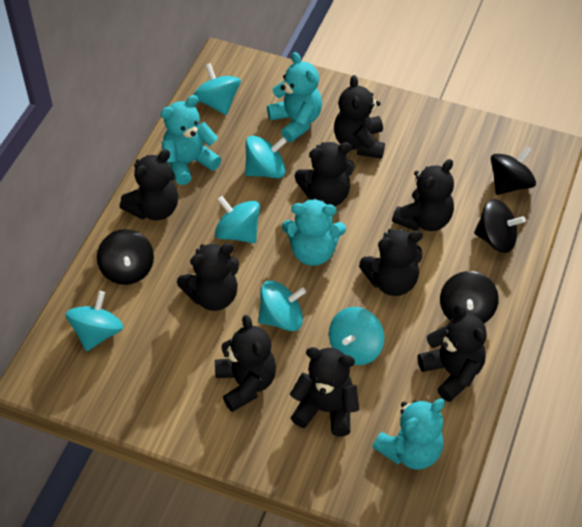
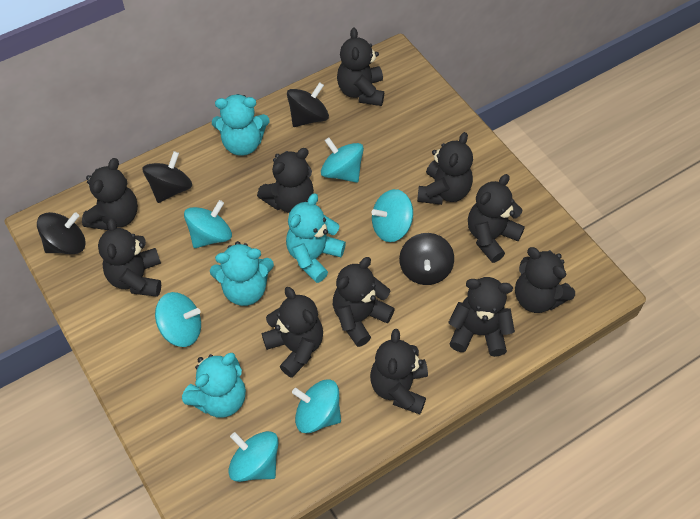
black teddy bear: [120,149,178,220] [177,243,239,311] [215,315,276,412] [290,347,359,436] [295,142,355,206] [334,75,385,159] [359,229,423,296] [392,159,454,231] [418,304,487,402] = 9 -> [82,158,138,230] [98,218,161,297] [257,148,314,213] [262,287,323,378] [333,257,395,347] [337,27,384,106] [370,329,428,414] [417,132,473,205] [448,277,515,357] [468,174,525,263] [515,247,575,313] = 11

